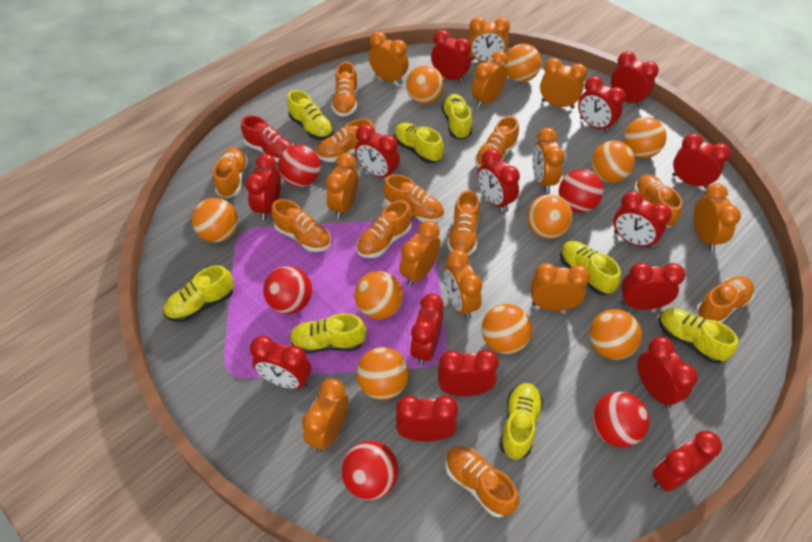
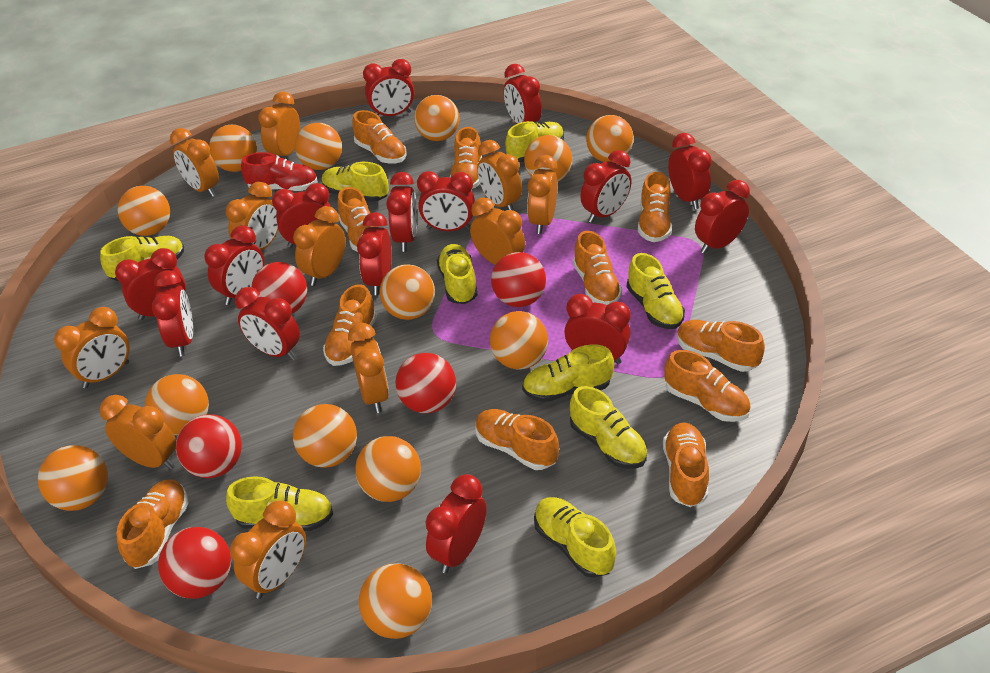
orange ball: [192,198,238,242] [354,271,403,319] [357,347,409,400] [406,65,444,104] [482,304,532,354] [504,44,541,82] [527,194,572,239] [589,309,642,360] [591,141,635,183] [624,117,667,158] = 10 -> [38,445,108,511] [118,186,170,236] [145,374,209,435] [209,125,257,172] [293,404,357,468] [295,123,342,170] [355,436,421,502] [359,563,432,639] [380,264,435,320] [414,95,460,141] [490,311,548,370] [524,135,572,182] [586,115,634,162] = 13
yellow shoe: [163,265,234,322] [287,90,333,140] [289,313,366,353] [394,123,444,163] [442,94,472,140] [500,383,543,460] [560,241,621,295] [659,308,738,363] = 8 -> [100,236,184,281] [226,476,333,531] [322,162,389,202] [437,244,478,304] [505,121,564,162] [522,344,614,402] [534,497,616,578] [570,386,648,469] [627,253,685,329] = 9

